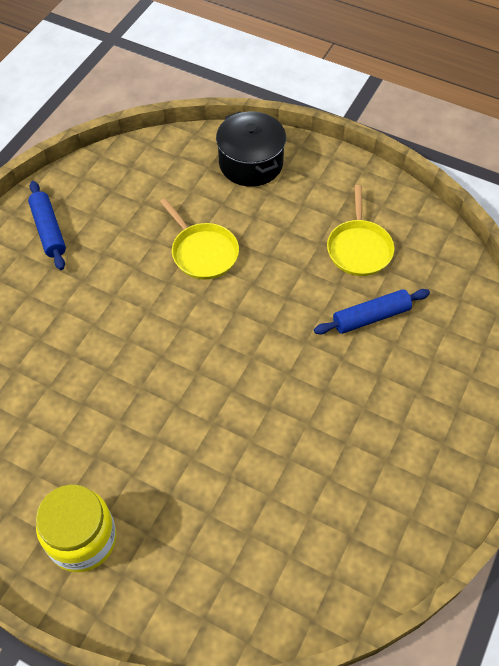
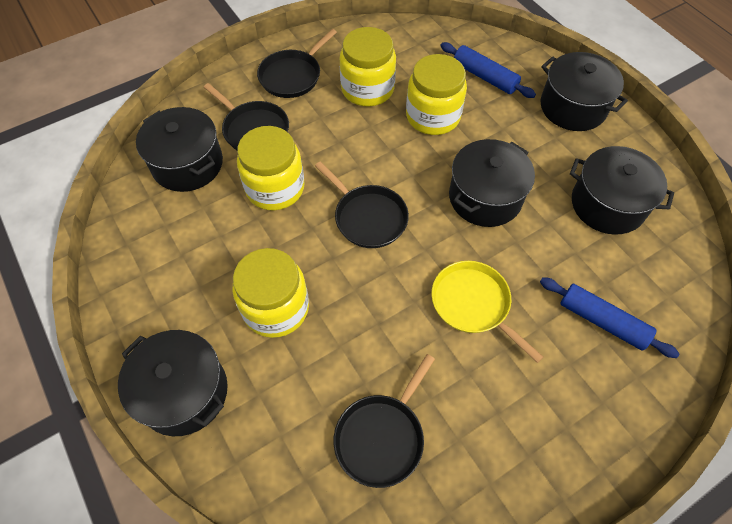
black pan: none = 0 -> [204,83,289,150] [257,29,337,98] [315,161,409,248] [334,354,435,488] = 4
black pot: [216,111,286,187] = 1 -> [118,330,228,436] [136,107,223,192] [449,139,535,227] [540,52,628,131] [570,146,674,235] = 5
yellow jar: [36,485,116,572] = 1 -> [232,248,309,338] [237,126,305,210] [340,27,396,106] [406,54,467,135] = 4
yellow pan: [160,198,239,279] [327,185,394,276] = 2 -> [431,261,543,363] = 1

